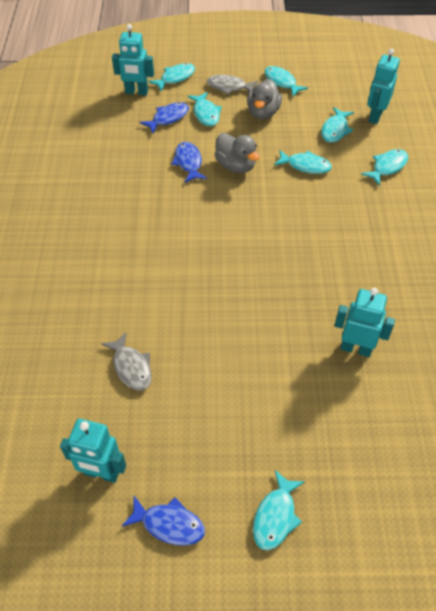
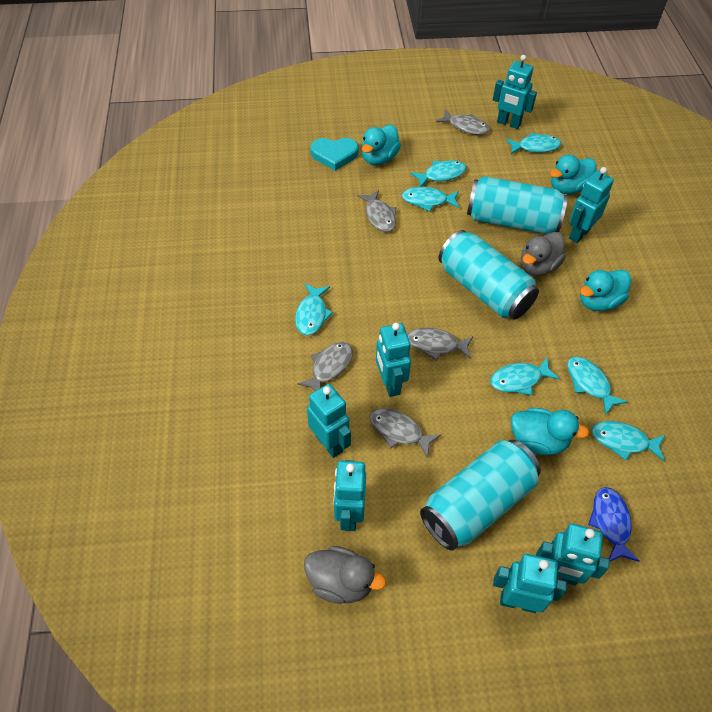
blue fish: [122,496,205,546] [140,102,189,133] [171,142,207,183] = 3 -> [588,487,639,562] = 1
grey fish: [101,332,152,391] [207,75,258,95] = 2 -> [297,342,353,391] [357,190,397,232] [370,408,441,458] [407,328,473,361] [436,110,490,135] = 5
turquoise can: none = 0 -> [420,440,541,551] [439,230,539,319] [467,176,568,234] = 3
turquoise duck: none = 0 -> [362,125,401,165] [511,408,589,455] [550,155,597,194] [580,270,631,311] = 4
turquoise heart: none = 0 -> [311,138,359,171] = 1
turquoise robot: [60,419,126,483] [112,24,154,95] [334,288,395,357] [367,49,400,124] = 4 -> [307,384,351,458] [334,460,366,531] [376,323,411,397] [493,55,537,129] [493,554,567,613] [536,524,610,585] [569,167,614,243] = 7

